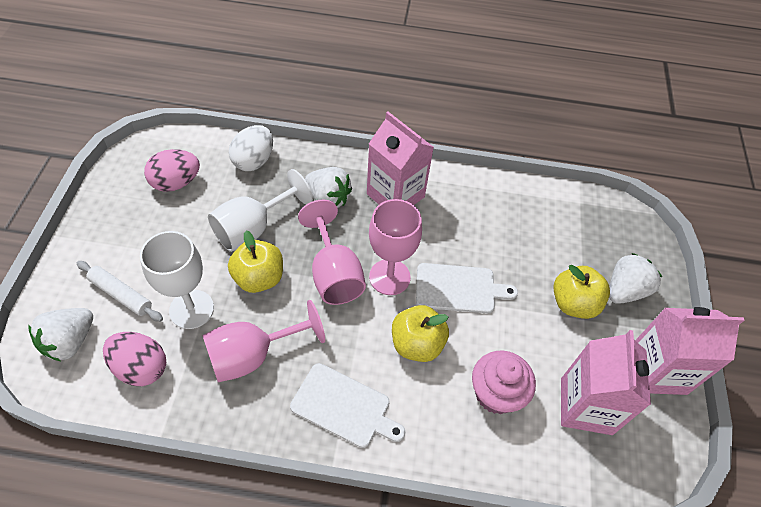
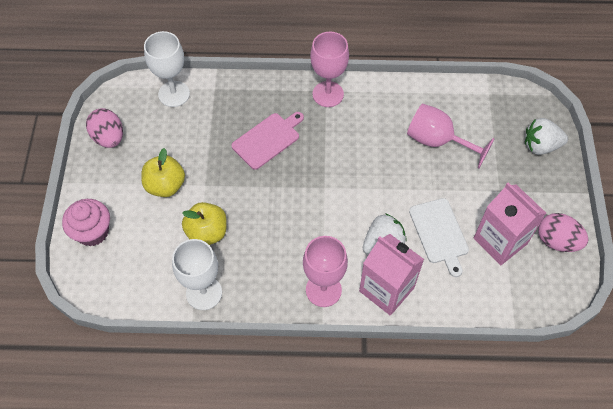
pink carton: [367,112,434,205] [561,330,651,435] [635,307,744,395] = 3 -> [359,234,424,316] [474,182,546,265] = 2
pink cutting board: none = 0 -> [231,112,304,170] = 1
white cutting board: [290,363,405,448] [416,263,518,313] = 2 -> [409,198,469,277] = 1
white egg: [229,125,273,171] = 1 -> none = 0
white rolling pin: [77,261,163,322] = 1 -> none = 0
white strawberry: [29,308,93,361] [305,167,352,208] [609,253,662,304] = 3 -> [363,213,406,255] [525,118,568,155] = 2
yellow apple: [228,230,283,293] [392,305,449,362] [553,265,610,319] = 3 -> [141,148,185,197] [182,202,227,245] = 2

